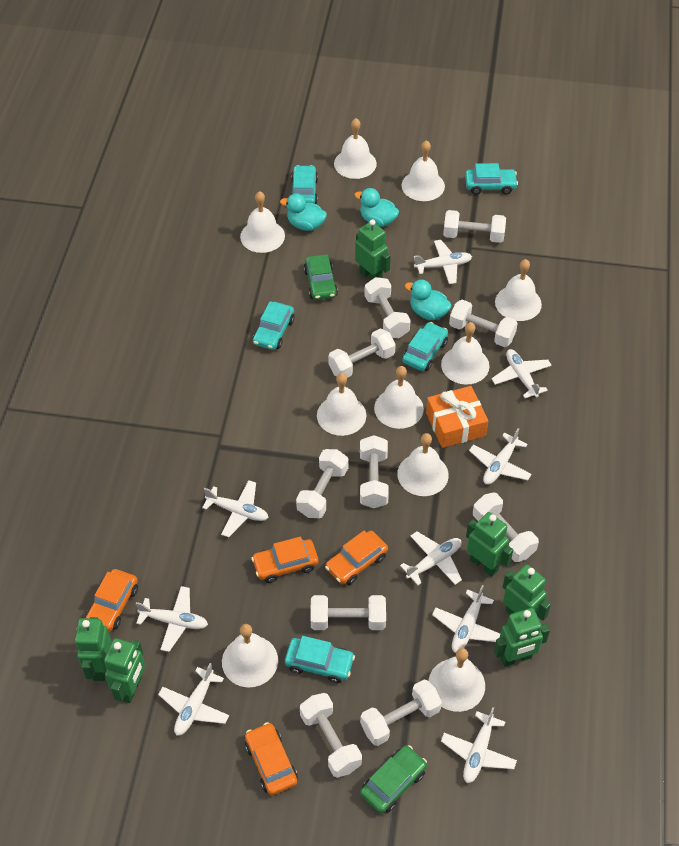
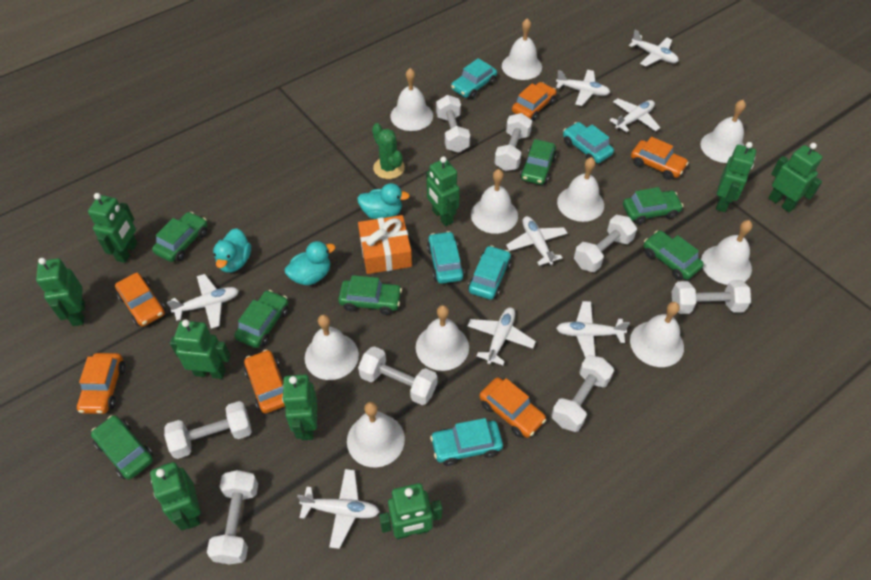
green cactus: none = 0 -> [372,123,405,179] = 1
green car: [304,254,338,300] [360,745,427,814] = 2 -> [91,415,153,480] [152,212,207,262] [234,290,289,348] [338,275,402,315] [520,139,557,185] [623,187,683,225] [644,230,704,280] = 7
green robot: [75,617,112,681] [104,638,145,703] [355,219,391,281] [466,512,513,577] [494,608,550,667] [503,564,551,621] = 6 -> [36,258,85,326] [88,193,138,263] [150,462,200,531] [170,319,231,379] [282,375,317,441] [379,483,442,539] [426,156,460,227] [716,142,756,212] [769,143,823,212] = 9
orange car: [86,569,138,632] [245,722,298,795] [251,537,319,583] [325,530,388,585] = 4 -> [77,353,125,414] [115,273,166,327] [244,349,285,414] [479,377,546,438] [512,82,556,121] [631,137,689,180] = 6
white dumbbell: [296,449,348,518] [300,693,362,778] [311,595,386,630] [328,329,396,378] [360,435,389,508] [360,680,442,746] [364,277,411,338] [443,210,506,243] [449,300,518,347] [473,493,539,562] = 10 -> [164,401,252,459] [207,470,258,565] [358,346,437,405] [436,95,470,153] [494,113,532,171] [551,355,614,432] [574,215,637,272] [672,280,751,314] = 8
white plane: [136,586,208,652] [158,663,229,736] [202,480,269,537] [400,532,462,585] [414,240,472,284] [432,585,500,653] [441,707,517,783] [469,428,532,485] [491,349,552,398] = 9 -> [167,274,239,329] [297,469,380,549] [467,307,536,365] [506,216,568,266] [556,70,610,106] [556,301,630,358] [609,98,661,132] [629,30,679,66] = 8

